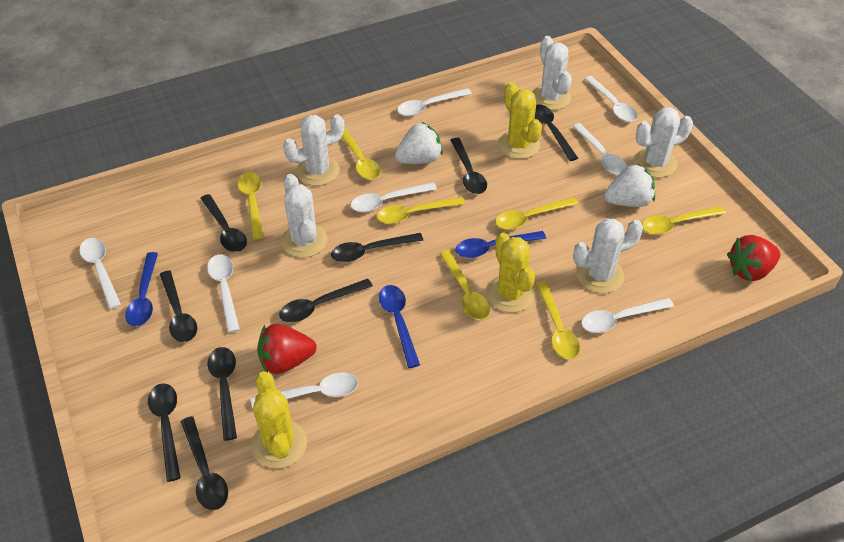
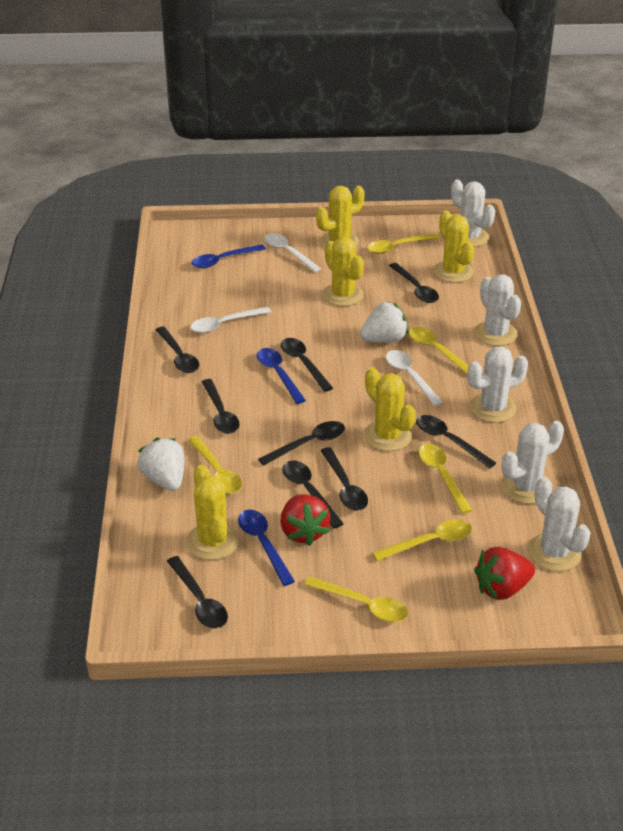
white spoon: [79,238,121,309] [207,254,240,333] [251,372,358,409] [351,182,437,212] [397,88,472,116] [572,123,627,175] [581,298,674,333] [585,76,638,122] = 8 -> [190,307,271,333] [264,233,321,272] [386,350,443,406] = 3
yellow cactus: [251,371,307,469] [486,233,535,313] [498,82,542,159] = 3 -> [187,465,240,560] [316,186,365,247] [323,237,364,306] [364,367,416,451] [433,211,474,283] = 5
yellow spoon: [237,172,264,240] [342,128,381,180] [377,197,465,224] [439,250,490,320] [495,197,578,230] [536,281,580,359] [642,206,726,235] = 7 -> [188,436,242,494] [304,576,408,622] [367,233,439,254] [372,519,472,561] [408,327,469,374] [418,444,472,514] = 6

